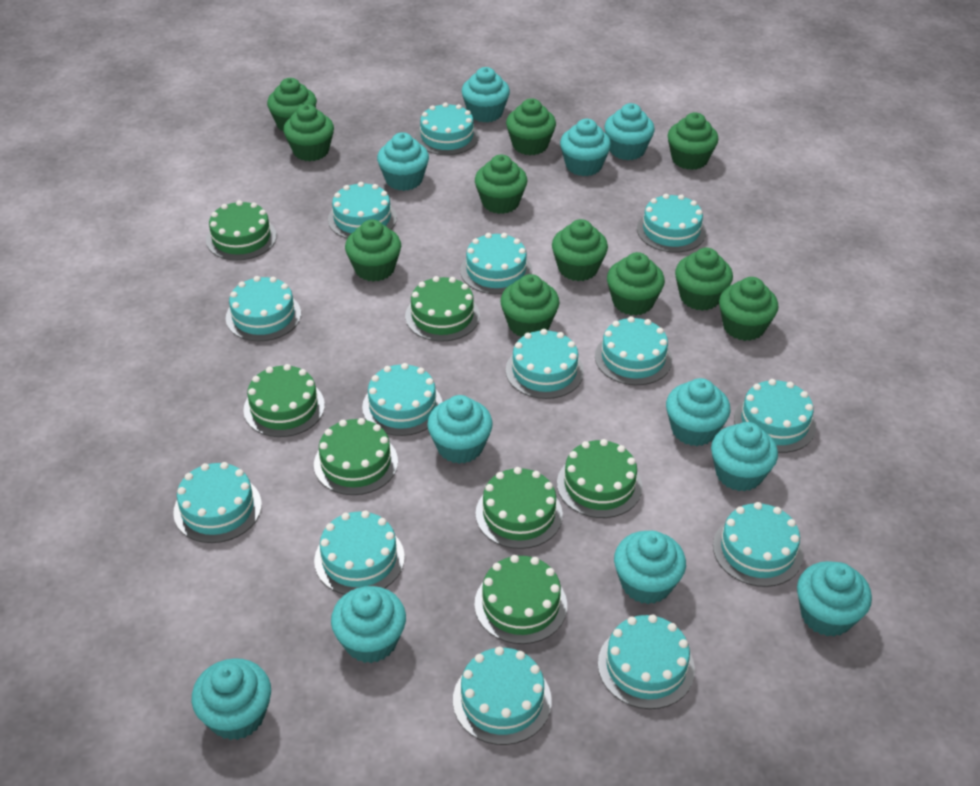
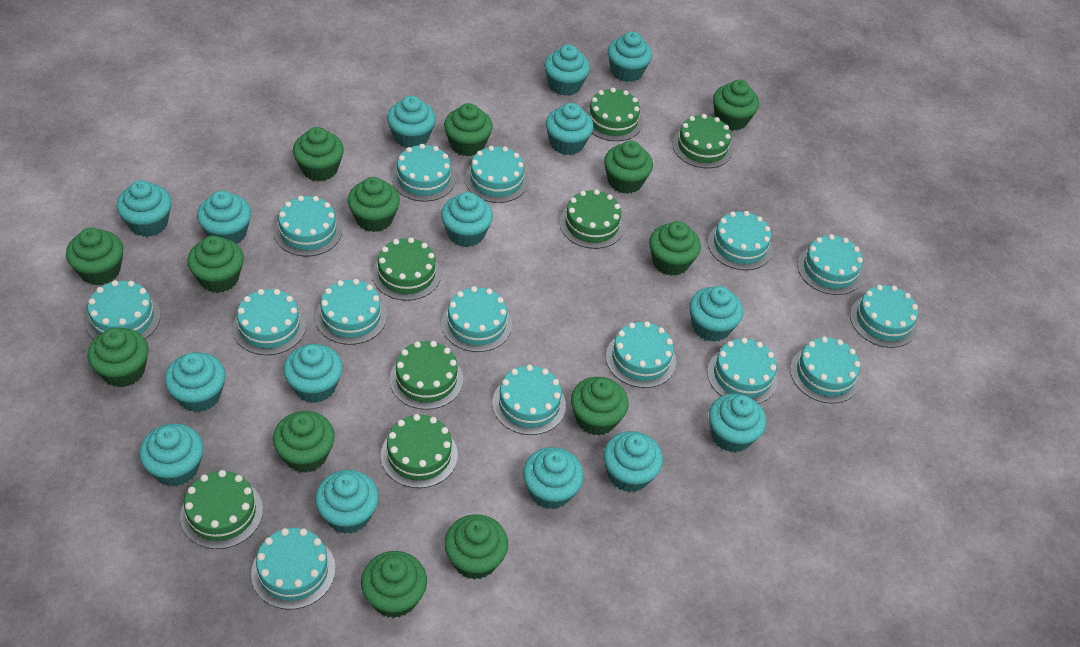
green cupcake: [267,78,317,131] [283,104,334,161] [345,219,401,282] [475,155,528,214] [500,274,559,337] [506,98,556,155] [552,219,608,281] [607,252,665,316] [668,112,718,170] [675,248,733,311] [719,277,778,341] = 11 -> [66,228,123,285] [87,328,149,387] [187,236,244,293] [273,411,335,473] [293,127,344,181] [348,177,400,232] [361,551,427,618] [444,103,493,156] [444,514,508,580] [571,377,629,436] [604,141,653,194] [649,221,701,276] [713,79,759,131] = 13
turquoise cake: [173,462,262,543] [226,276,301,341] [314,511,405,595] [328,182,397,238] [362,363,442,436] [415,103,479,155] [453,647,552,745] [460,233,532,294] [506,329,584,399] [595,316,672,385] [598,614,695,709] [637,194,706,253] [713,502,803,587] [734,379,816,453] = 14 -> [85,280,161,339] [233,289,306,355] [251,528,336,609] [274,196,342,256] [315,279,387,345] [392,144,456,202] [442,286,512,352] [465,146,528,203] [492,365,566,435] [606,321,676,388] [707,338,778,404] [708,211,773,270] [790,337,860,403] [797,234,863,295] [850,285,918,348] = 15
turquoise cupcake: [192,658,271,740] [331,586,406,663] [377,132,429,191] [427,395,493,464] [461,67,510,122] [560,119,611,176] [604,103,655,160] [614,531,686,604] [666,378,731,446] [711,422,778,492] [797,561,872,637] = 11 -> [116,180,172,237] [139,423,203,486] [165,352,226,412] [197,191,251,244] [284,344,343,403] [315,470,379,534] [387,96,436,148] [441,192,493,247] [523,447,584,509] [544,45,590,96] [546,103,593,155] [603,431,663,492] [608,32,652,82] [689,286,743,342] [709,393,766,452] = 15

